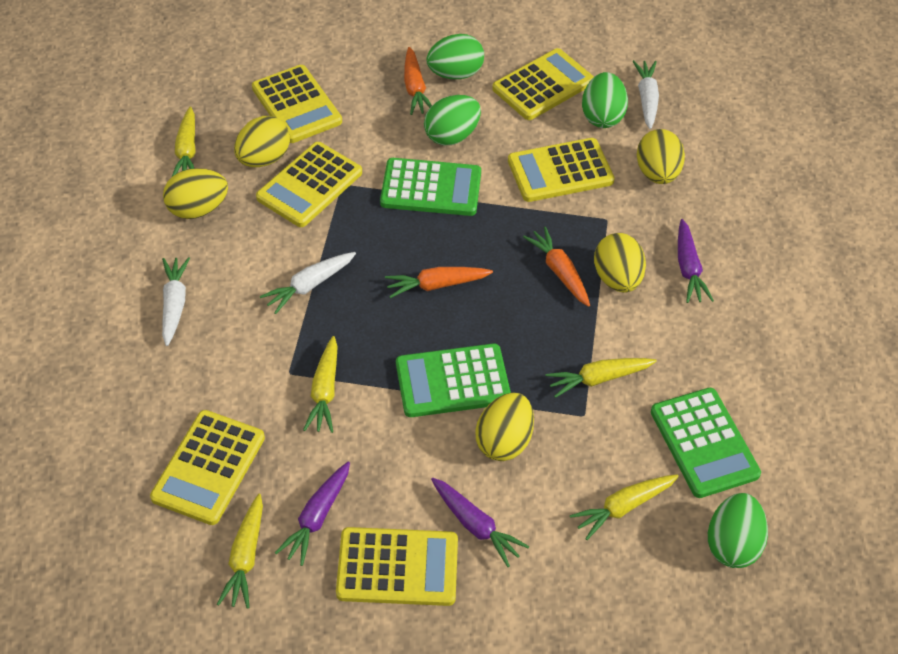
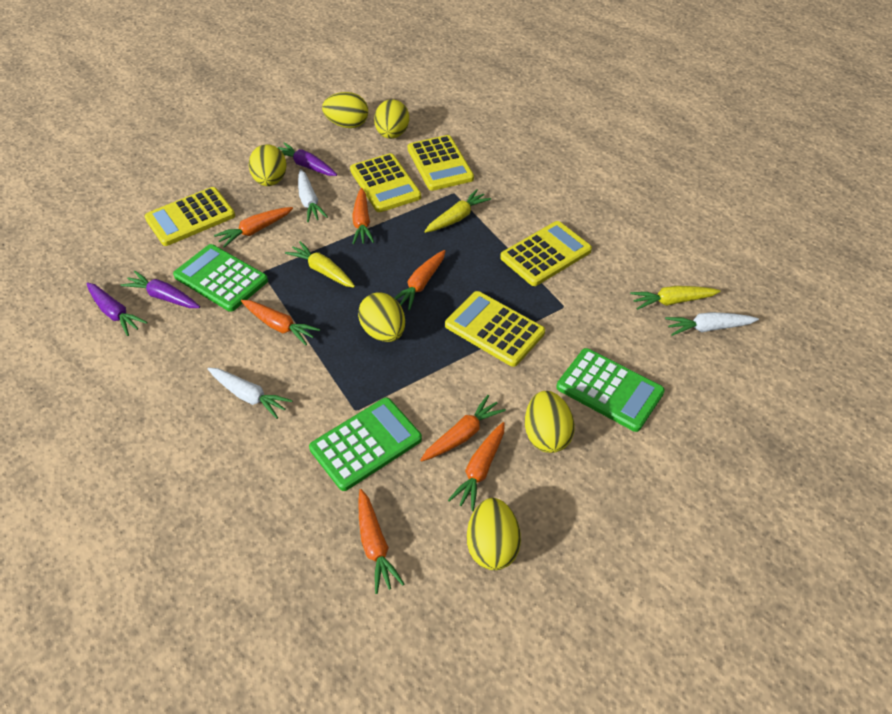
green egg: [424,95,481,145] [426,34,484,79] [582,72,628,128] [708,493,768,568] = 4 -> none = 0
orange carrot: [385,267,493,298] [404,47,432,115] [523,227,590,307] = 3 -> [214,207,293,248] [241,300,320,345] [352,188,374,244] [358,489,404,594] [394,250,445,310] [421,395,506,462] [448,422,505,511] = 7
yellow calculator: [150,410,265,525] [252,65,342,143] [256,142,362,227] [336,527,458,606] [492,48,594,120] [508,138,615,202] = 6 -> [145,187,235,246] [350,153,421,212] [408,135,474,191] [445,291,545,367] [500,221,592,286] = 5
yellow carrot: [172,107,196,176] [217,494,263,609] [303,336,338,433] [546,358,657,398] [570,474,679,540] = 5 -> [285,241,355,287] [424,189,491,233] [630,286,720,310] = 3
yellow egg: [163,168,228,219] [234,116,290,167] [475,393,534,461] [594,233,646,292] [637,129,685,184] = 5 -> [249,144,287,186] [322,92,368,128] [358,292,405,342] [374,99,409,139] [467,498,521,570] [525,391,575,453] = 6

